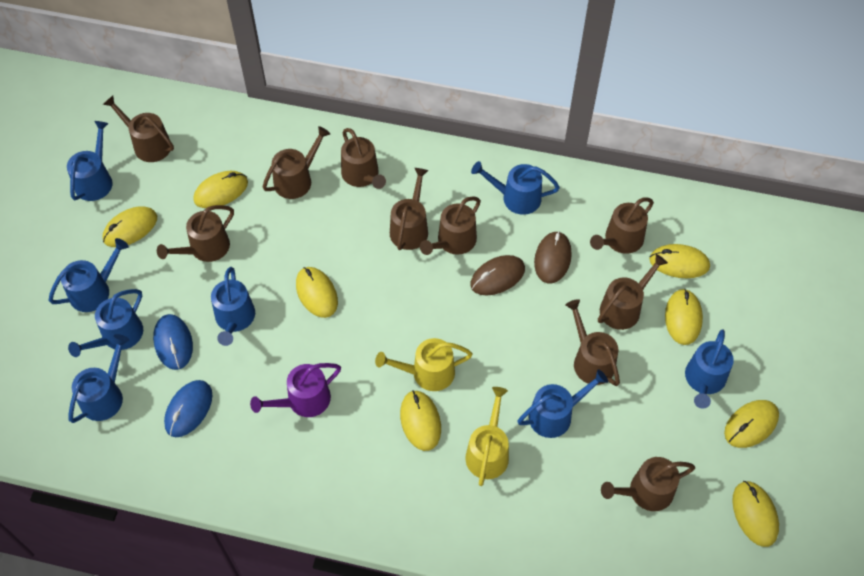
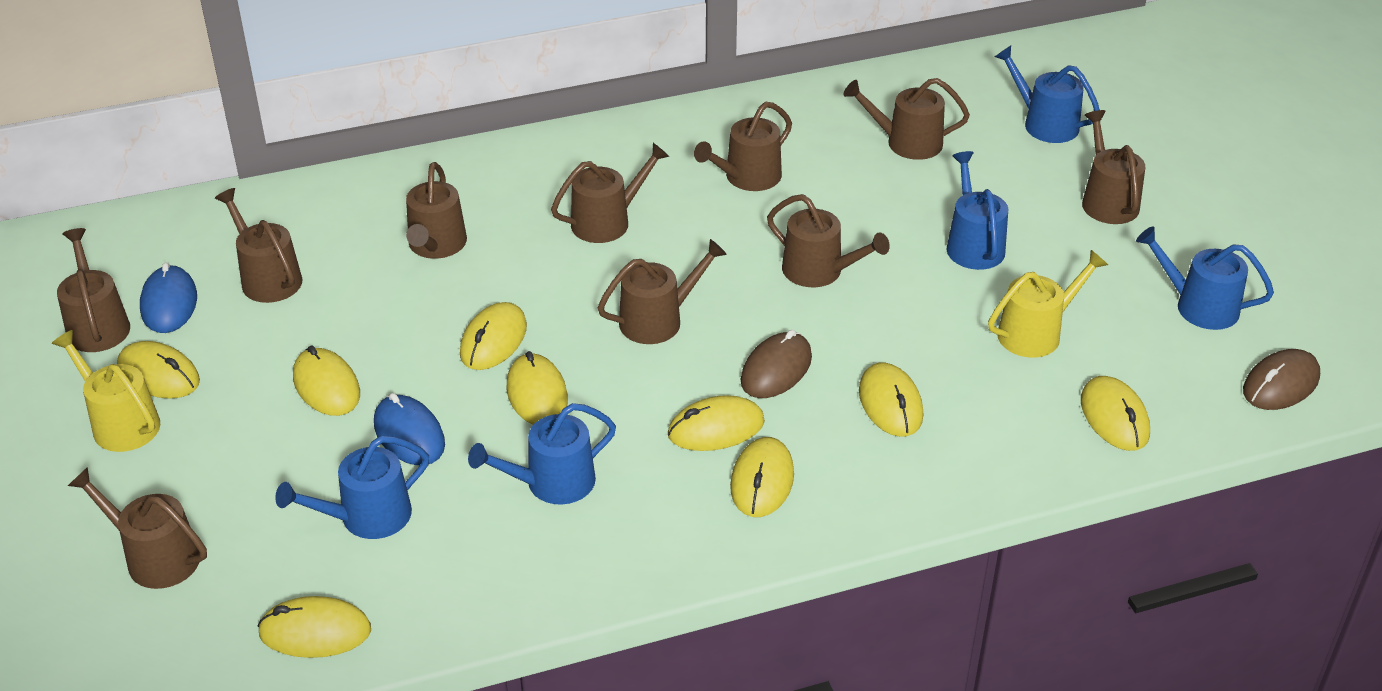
blue watering can: [48,238,129,312] [67,121,113,201] [68,289,143,357] [69,334,129,423] [211,267,255,346] [471,161,560,215] [517,369,608,438] [685,329,734,409] = 8 -> [275,436,429,539] [468,403,616,505] [946,151,1008,270] [995,46,1100,143] [1136,226,1274,330] = 5
purple watering can: [250,363,341,417] = 1 -> none = 0
yellow mouse: [103,206,157,247] [193,171,248,208] [296,267,338,318] [400,390,441,451] [649,244,710,278] [665,289,703,345] [724,400,779,448] [732,481,779,547] = 8 -> [117,341,200,399] [257,596,371,658] [293,345,360,416] [460,302,527,370] [506,351,568,425] [668,395,765,451] [730,437,794,517] [859,363,923,437] [1081,376,1150,451] = 9

